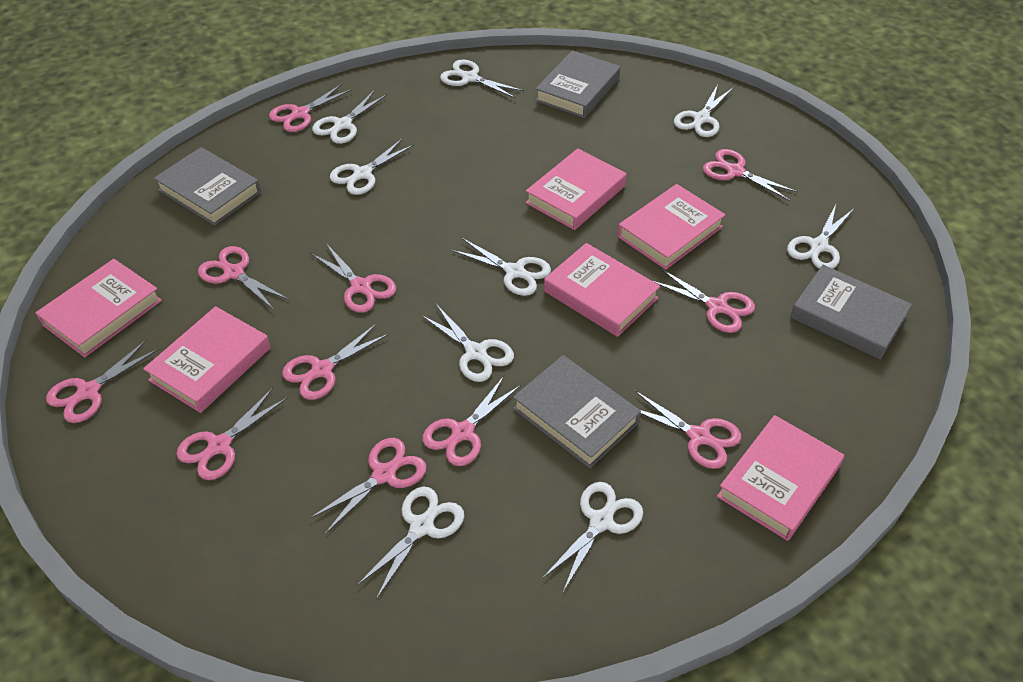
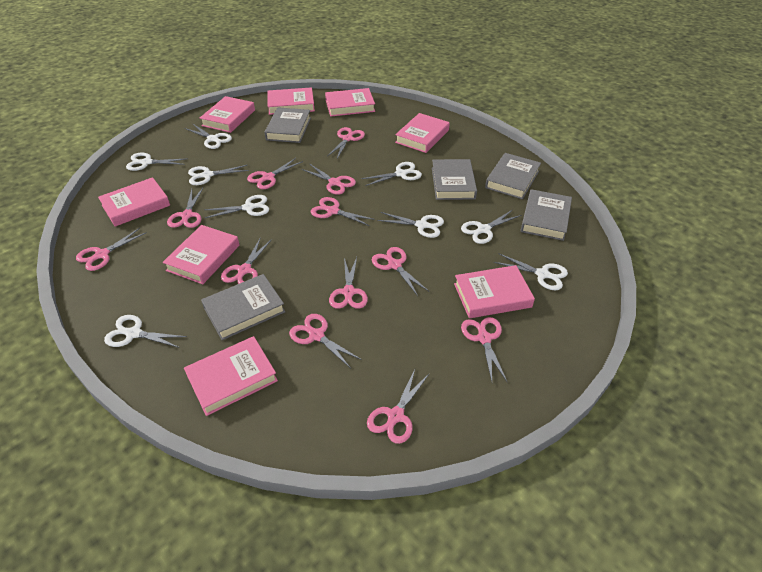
grey book: [154,147,261,226] [513,355,641,468] [535,50,621,118] [790,265,912,359] = 4 -> [201,274,285,340] [264,107,311,143] [432,159,477,200] [485,153,541,199] [520,189,572,241] = 5
pink book: [35,259,162,357] [143,306,271,413] [525,148,627,230] [544,243,660,337] [617,184,726,270] [717,415,844,541] = 6 -> [98,177,170,227] [163,225,239,284] [184,336,278,416] [200,96,255,133] [267,87,315,115] [325,88,375,117] [395,113,450,153] [454,265,535,318] = 8
pink scissors: [46,339,159,423] [176,388,287,480] [198,246,289,310] [269,84,352,132] [282,323,389,400] [310,438,427,534] [311,243,396,313] [422,376,521,466] [634,390,741,469] [653,268,755,333] [703,149,798,201] = 11 -> [76,228,147,271] [167,188,203,228] [221,237,272,284] [247,158,303,189] [289,314,362,367] [302,164,356,195] [311,197,375,226] [327,127,365,158] [329,257,368,309] [367,369,430,444] [372,247,429,296] [461,317,508,383] = 12

